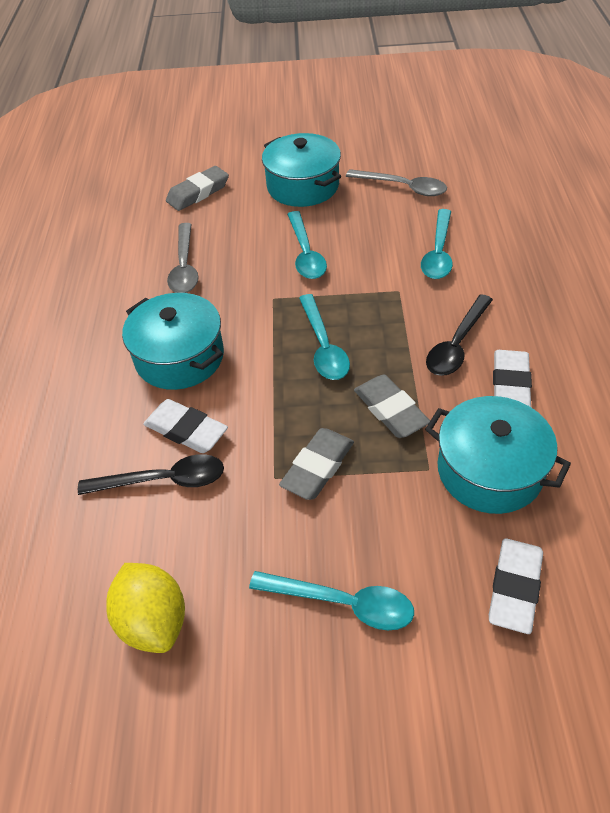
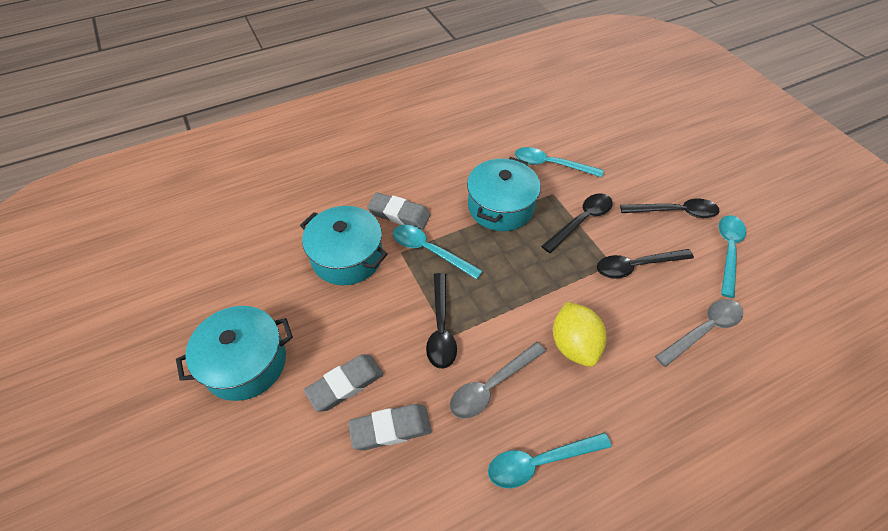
black spoon: [78,454,224,495] [426,294,493,376] = 2 -> [426,273,457,369] [541,193,612,253] [597,249,694,279] [620,198,719,218] = 4
white eraser: [143,399,228,453] [489,538,543,634] [493,350,532,407] = 3 -> none = 0

